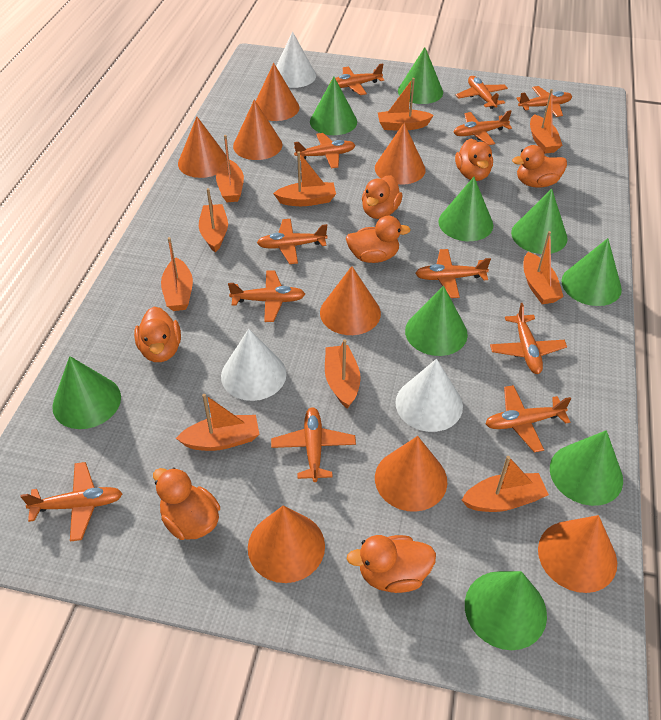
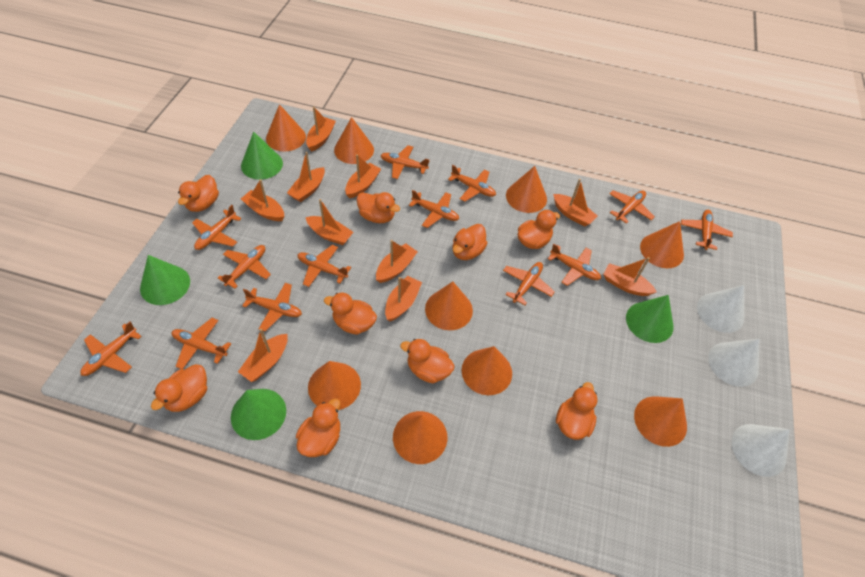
green cone: [52,356,121,429] [310,77,357,135] [398,47,443,104] [405,286,468,356] [438,177,493,241] [465,571,547,650] [511,189,568,254] [550,430,623,506] [561,238,622,306] = 9 -> [140,255,190,305] [231,389,286,440] [241,132,283,179] [626,295,674,343] = 4
orange cone: [178,116,227,178] [233,99,282,160] [248,506,325,583] [256,63,299,121] [320,266,381,335] [375,123,426,185] [375,436,447,512] [538,515,617,593] = 8 -> [266,104,306,151] [308,361,361,410] [334,117,374,164] [393,411,448,464] [425,281,473,330] [462,346,512,395] [506,166,547,213] [634,396,687,447] [640,221,684,268] = 9
orange duck: [134,307,181,362] [153,467,220,540] [346,216,411,263] [347,535,436,593] [362,175,403,219] [455,139,493,181] [512,145,567,188] = 7 -> [151,364,207,412] [178,175,219,212] [296,399,340,457] [324,293,377,335] [357,192,400,223] [400,339,455,383] [453,224,488,260] [517,210,560,249] [556,382,598,440] = 9
orange plane: [20,462,123,542] [228,270,305,322] [257,219,328,264] [271,407,356,482] [294,133,355,169] [329,64,384,95] [415,249,491,298] [453,110,512,145] [456,76,508,109] [485,385,571,452] [490,303,567,374] [516,86,572,117] = 12 -> [81,321,142,376] [172,318,231,369] [192,205,242,250] [218,245,271,289] [242,283,302,332] [297,245,351,287] [381,145,430,179] [409,190,459,228] [448,165,496,202] [503,262,555,305] [548,244,601,286] [609,190,655,224] [681,210,733,250] = 13

